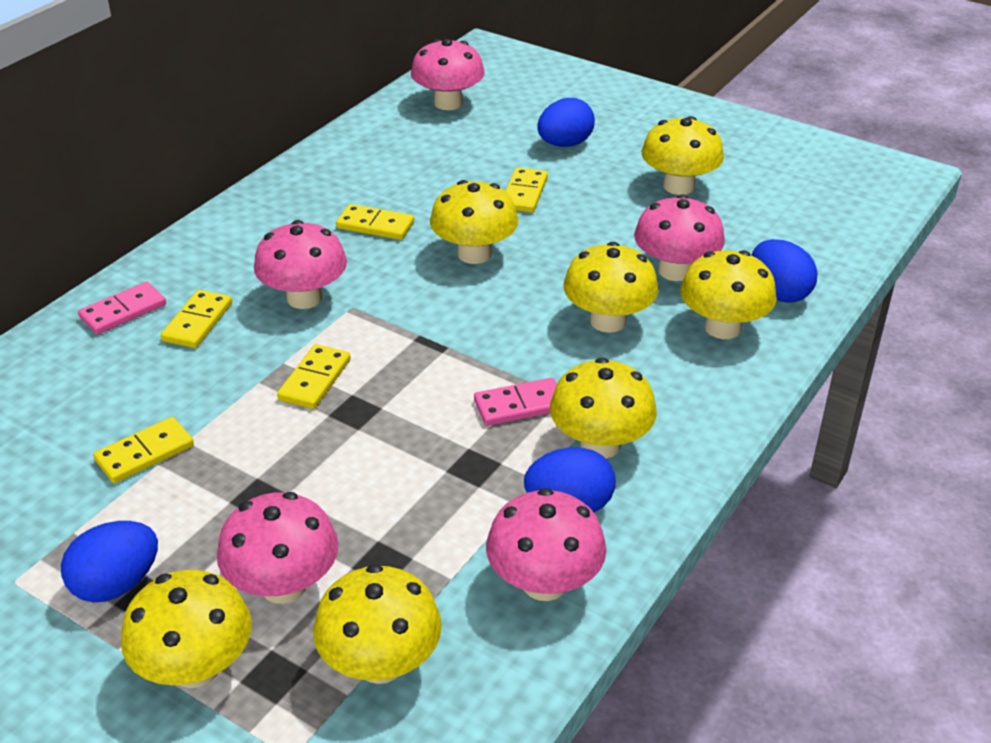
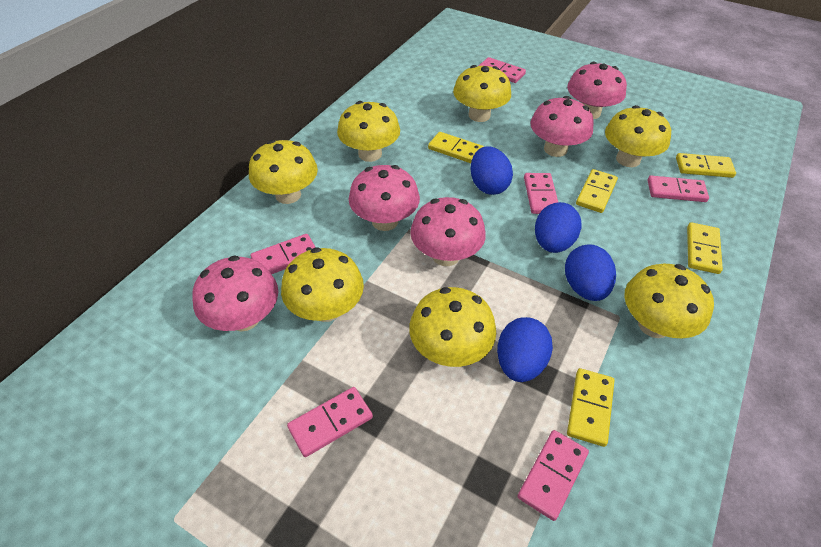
pink domino: [78,282,166,335] [474,378,557,426] = 2 -> [251,234,315,274] [287,387,373,457] [479,57,526,83] [518,430,589,521] [524,173,558,214] [648,176,709,202] = 6

